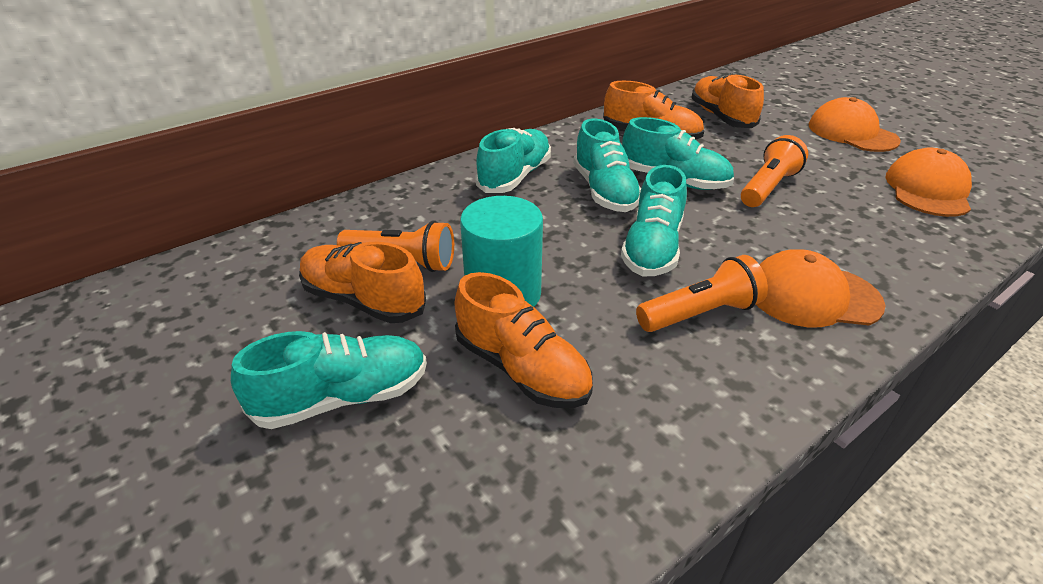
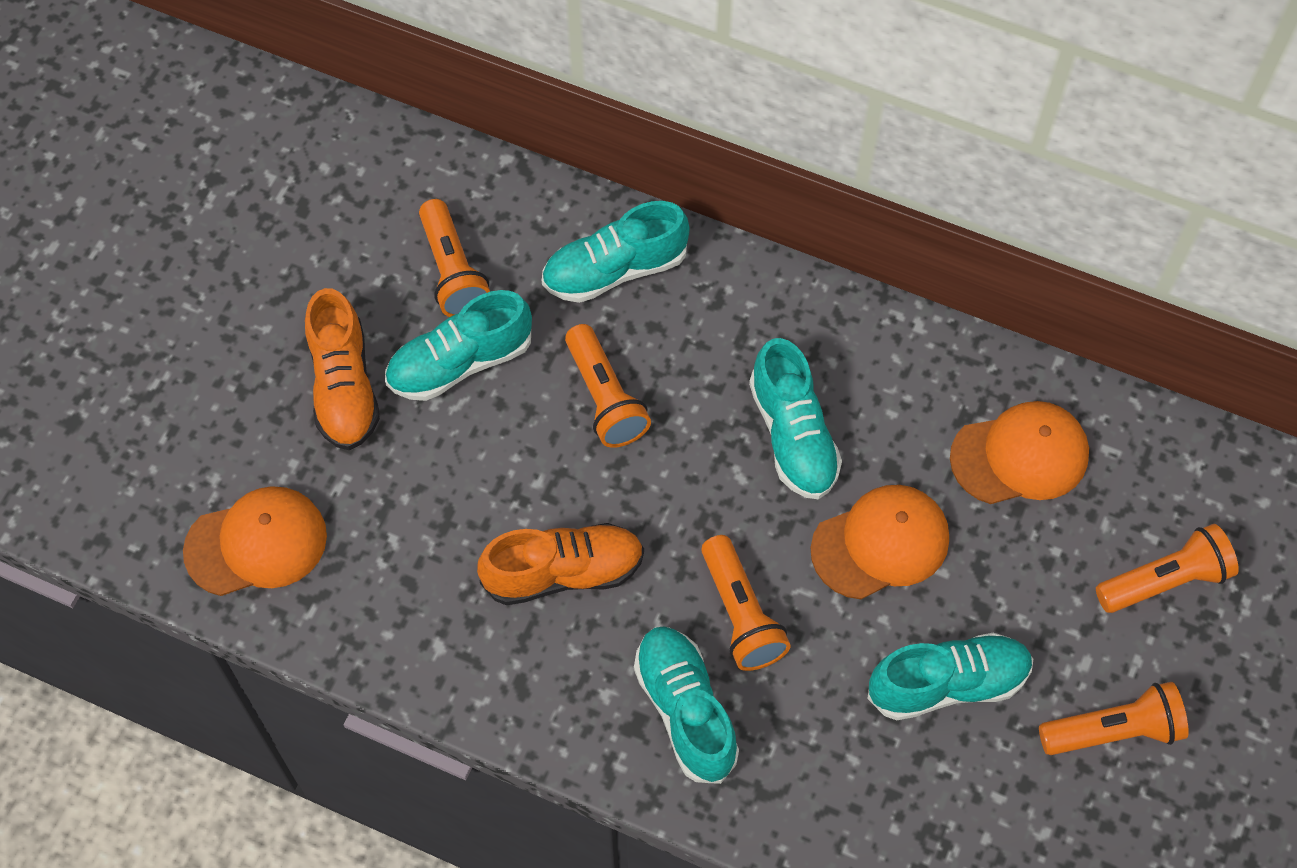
orange flashlight: [337,220,454,272] [636,255,768,332] [741,135,808,207] = 3 -> [419,199,490,317] [565,324,651,448] [701,535,791,671] [1039,682,1189,755] [1096,524,1239,613] = 5
orange shoe: [299,241,426,323] [455,272,593,408] [603,81,704,139] [691,73,764,128] = 4 -> [305,288,380,450] [477,523,644,605] = 2
turquoise cylinder: [460,196,543,307] = 1 -> none = 0

